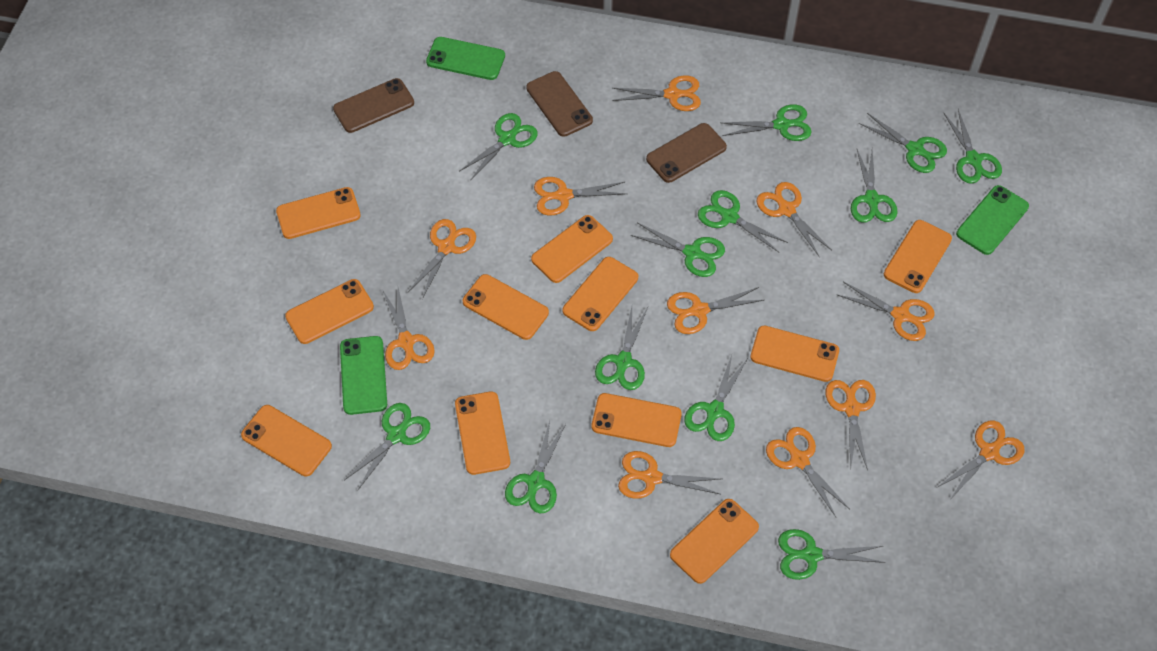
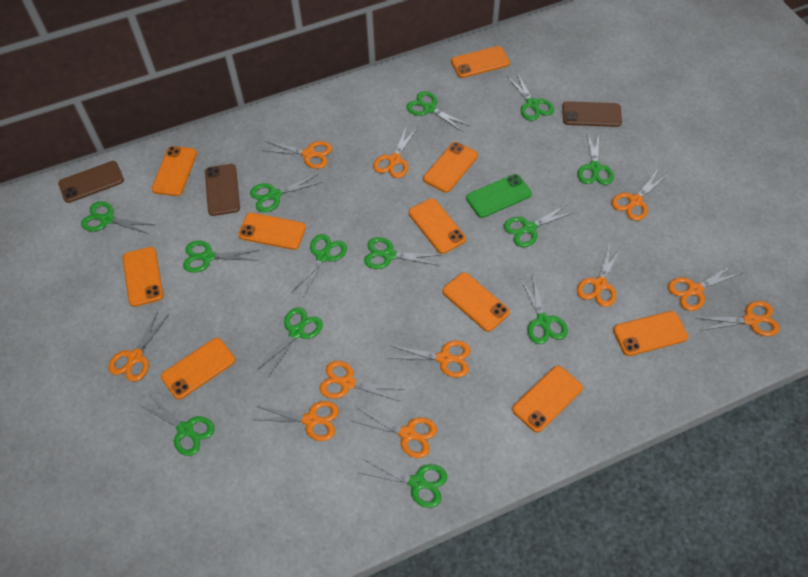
green phone: [340,336,387,415] [426,37,505,80] [956,185,1029,255] = 3 -> [466,174,532,218] = 1
green scissors: [345,403,430,491] [460,113,538,181] [505,420,566,513] [595,307,648,390] [630,222,725,277] [684,355,747,441] [698,190,788,253] [722,104,812,141] [778,529,886,580] [851,149,897,223] [859,113,947,173] [944,109,1002,184] = 12 -> [81,201,154,234] [138,395,215,456] [183,241,260,273] [250,174,323,212] [257,307,323,376] [291,234,347,298] [359,459,447,508] [364,237,441,269] [406,91,470,132] [504,204,574,247] [506,71,554,121] [520,274,568,344] [577,131,614,185] = 13
orange phone: [241,405,332,476] [276,187,361,239] [285,279,374,344] [455,392,510,475] [463,274,549,340] [531,215,613,283] [563,257,638,331] [592,393,682,447] [670,499,759,584] [750,326,839,382] [884,220,952,293] = 11 -> [123,247,163,307] [152,146,197,196] [161,338,235,400] [238,213,306,250] [409,198,466,254] [423,142,478,193] [443,272,510,332] [451,46,510,78] [512,366,583,432] [613,311,688,356] = 10

